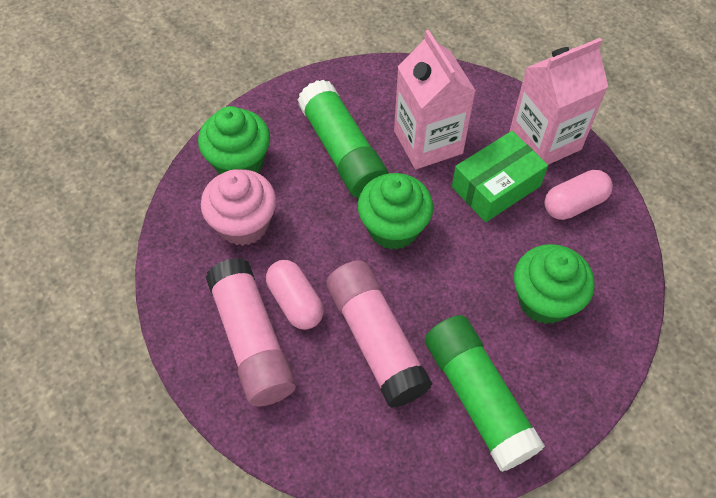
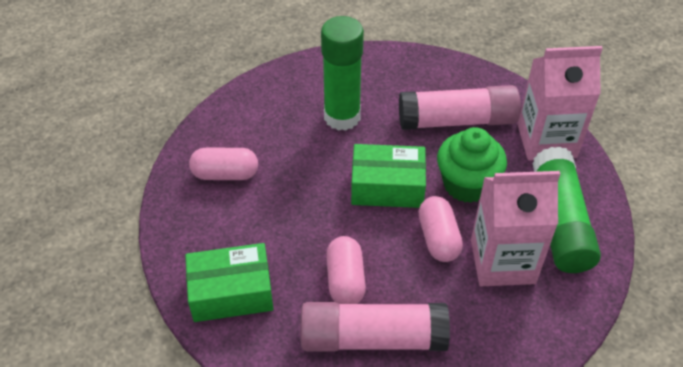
green box: [452,131,548,222] = 1 -> [185,243,273,322] [351,144,426,208] = 2
green cupcake: [198,106,270,175] [358,173,433,250] [514,244,594,324] = 3 -> [437,127,507,203] = 1
pink capsule: [266,260,324,330] [544,170,613,220] = 2 -> [189,148,258,180] [326,236,366,304] [418,196,463,262] = 3
pink cupcake: [201,169,276,246] = 1 -> none = 0

